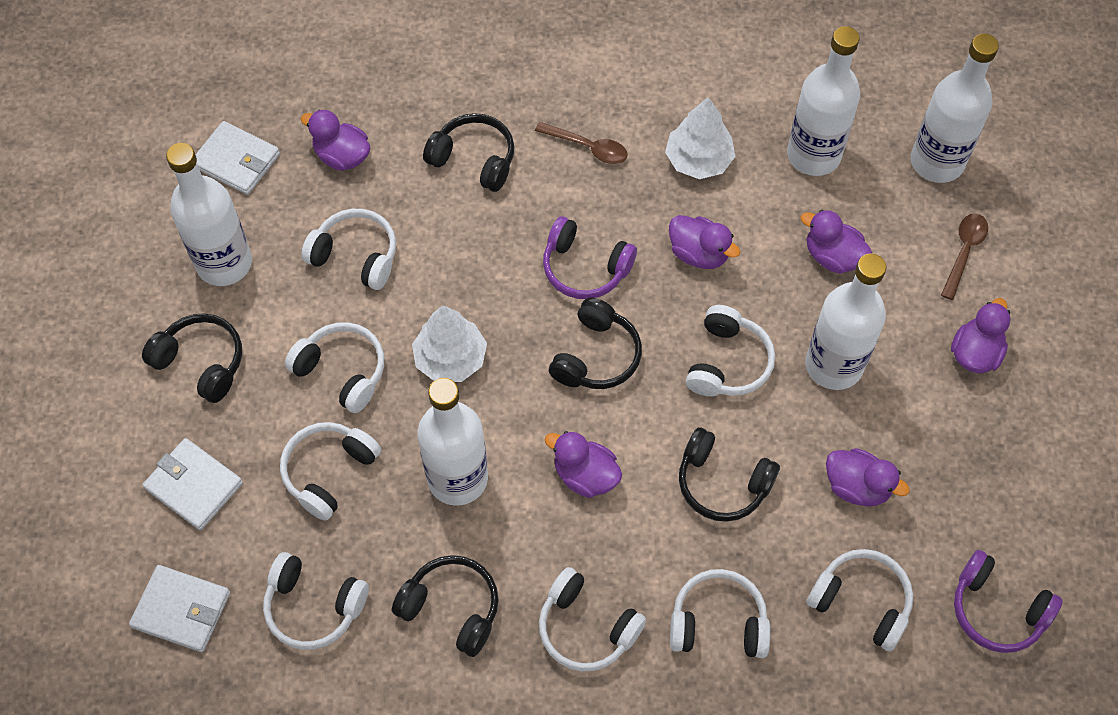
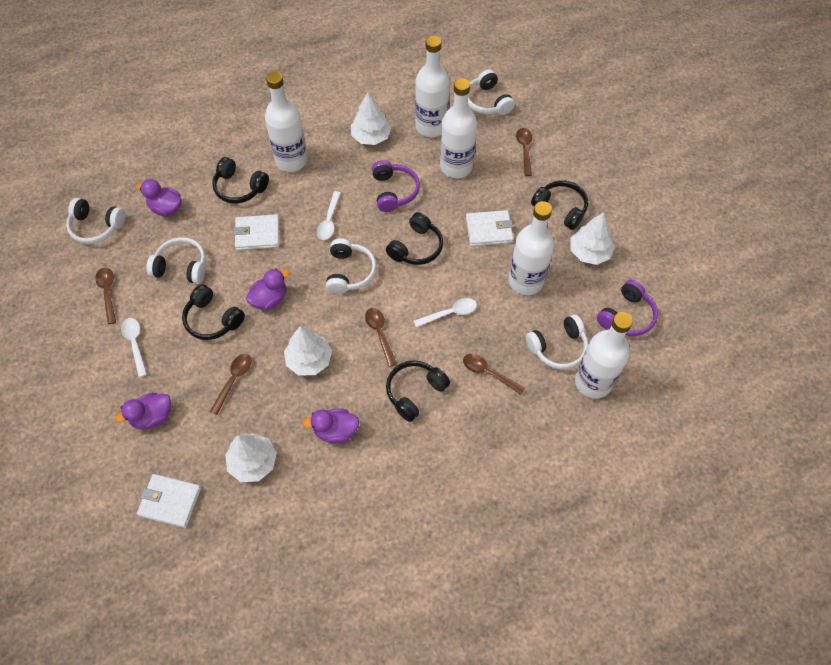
brown spoon: [535,122,628,164] [941,213,988,300] = 2 -> [95,268,116,324] [210,354,252,415] [365,308,397,367] [463,354,525,395] [516,128,532,176] = 5
purple duck: [301,109,370,171] [545,431,622,498] [669,215,740,269] [800,210,872,274] [826,448,910,506] [951,298,1011,373] = 6 -> [115,392,171,429] [136,179,182,216] [246,269,290,310] [303,409,359,444] = 4
white headphones: [263,552,369,650] [280,422,381,521] [285,322,384,413] [301,209,396,290] [539,567,646,672] [670,569,771,658] [686,305,775,396] [806,549,913,652] = 8 -> [66,198,126,244] [146,237,206,284] [326,239,376,294] [468,69,515,115] [526,314,588,369] = 5
white spoon: none = 0 -> [121,318,147,377] [317,191,341,240] [414,298,477,328] = 3
white tree: [412,305,487,382] [665,97,735,179] = 2 -> [225,433,277,482] [284,326,332,376] [351,92,392,145] [570,212,615,265] = 4

